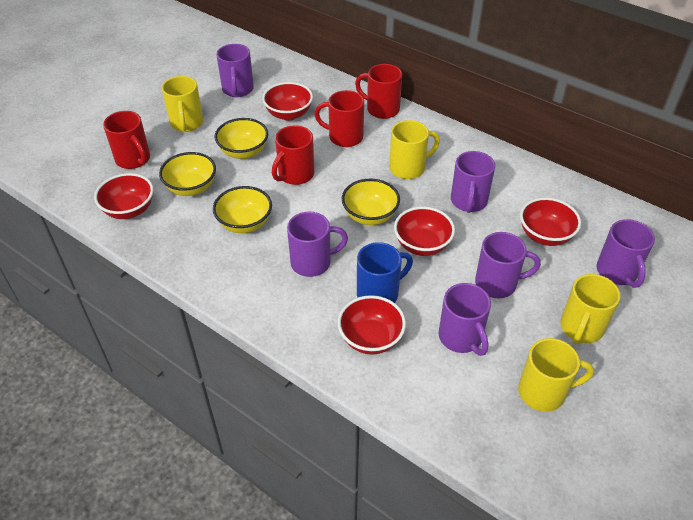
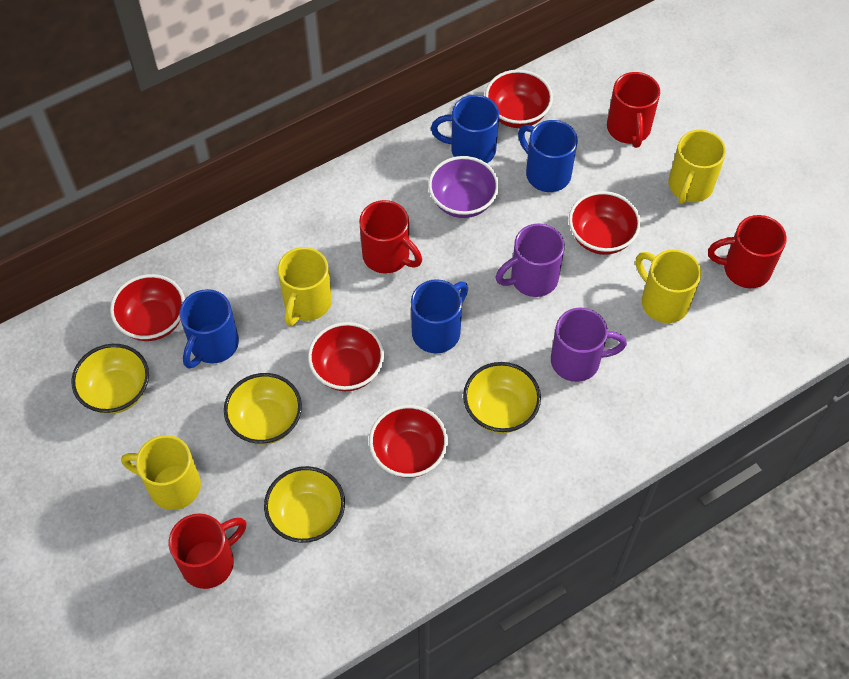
blue mug: [357,242,413,303] = 1 -> [180,289,239,369] [411,279,468,353] [431,95,499,163] [518,120,578,192] = 4
purple bowl: none = 0 -> [428,156,499,218] = 1
purple mug: [216,44,254,97] [287,212,348,277] [439,283,491,356] [451,151,495,213] [475,232,541,298] [597,219,655,288] = 6 -> [495,223,565,297] [551,308,627,382] = 2

